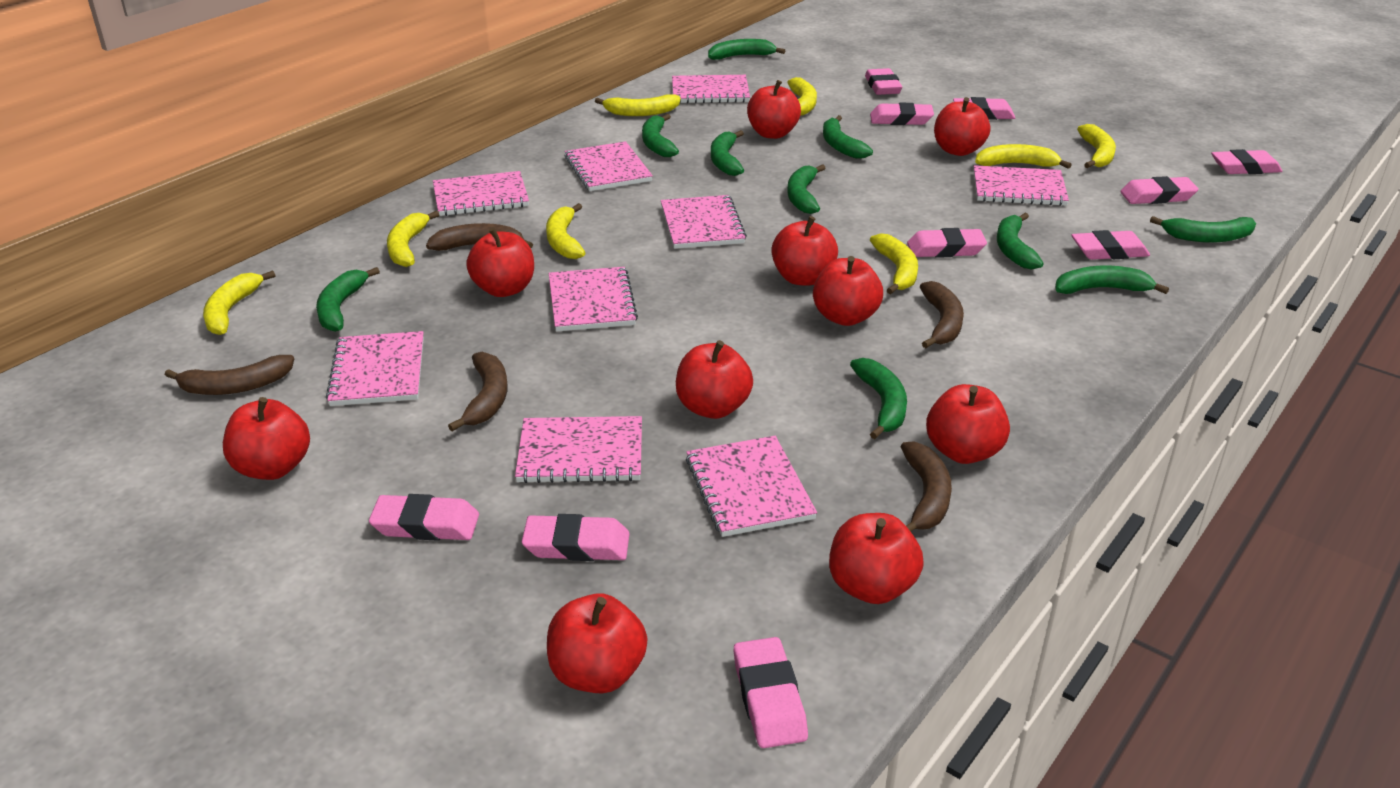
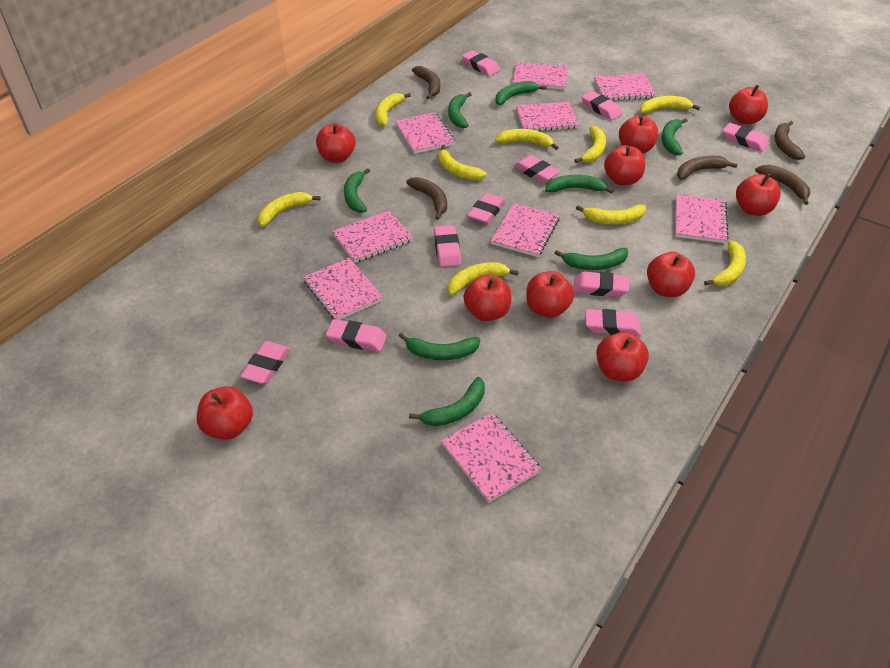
green banana: [316,267,380,332] [642,114,679,157] [708,39,785,60] [711,130,744,176] [787,164,826,214] [823,115,873,159] [850,358,907,439] [997,213,1044,269] [1055,266,1169,294] [1150,216,1256,243] = 10 -> [344,168,370,213] [399,333,481,360] [409,377,485,426] [448,92,472,128] [495,81,546,105] [545,175,614,194] [554,248,628,270] [661,118,688,155] = 8
yellow banana: [203,270,275,335] [387,211,439,267] [546,203,586,259] [595,94,680,116] [787,77,817,116] [870,233,918,295] [975,144,1072,169] [1077,124,1116,168] = 8 -> [258,192,321,227] [375,93,411,126] [439,145,487,180] [448,262,519,295] [495,129,559,150] [574,126,606,163] [576,205,646,224] [640,96,700,113] [704,240,746,286] = 9

